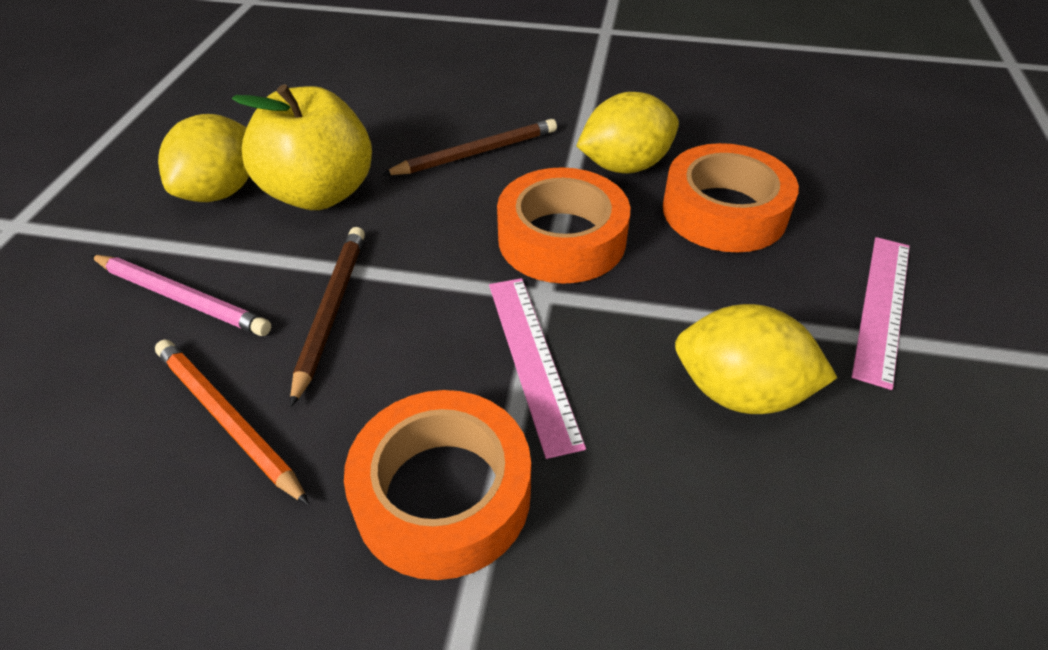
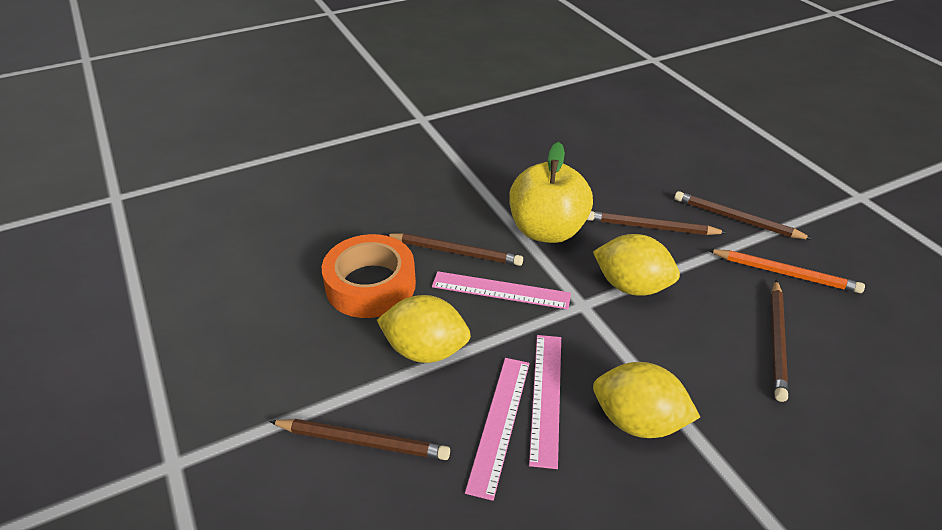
brown pencil: [290,227,365,407] [382,119,557,175] = 2 -> [269,419,450,460] [385,233,523,266] [587,211,727,235] [674,191,813,240] [771,280,788,402] = 5
orange tape: [344,390,531,580] [497,167,630,284] [663,143,799,252] = 3 -> [322,234,416,318] = 1
pink pencil: [90,255,271,336] = 1 -> none = 0
pink ruler: [489,278,586,459] [852,237,910,390] = 2 -> [432,271,571,310] [465,358,530,501] [529,335,561,469] = 3

